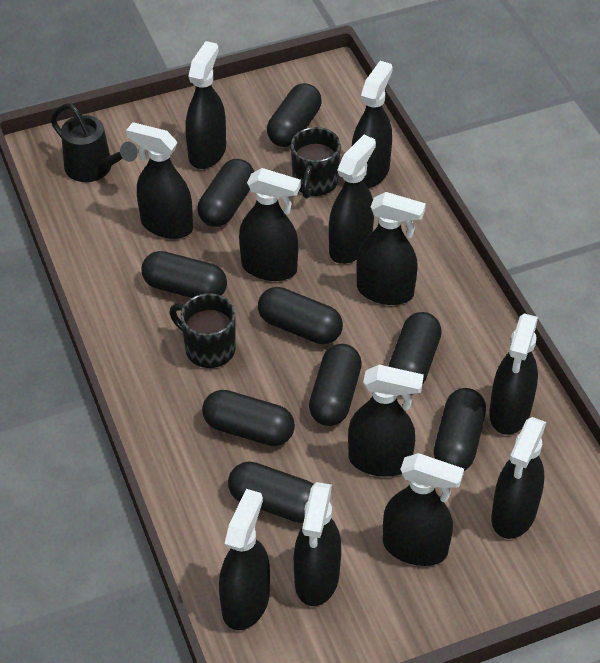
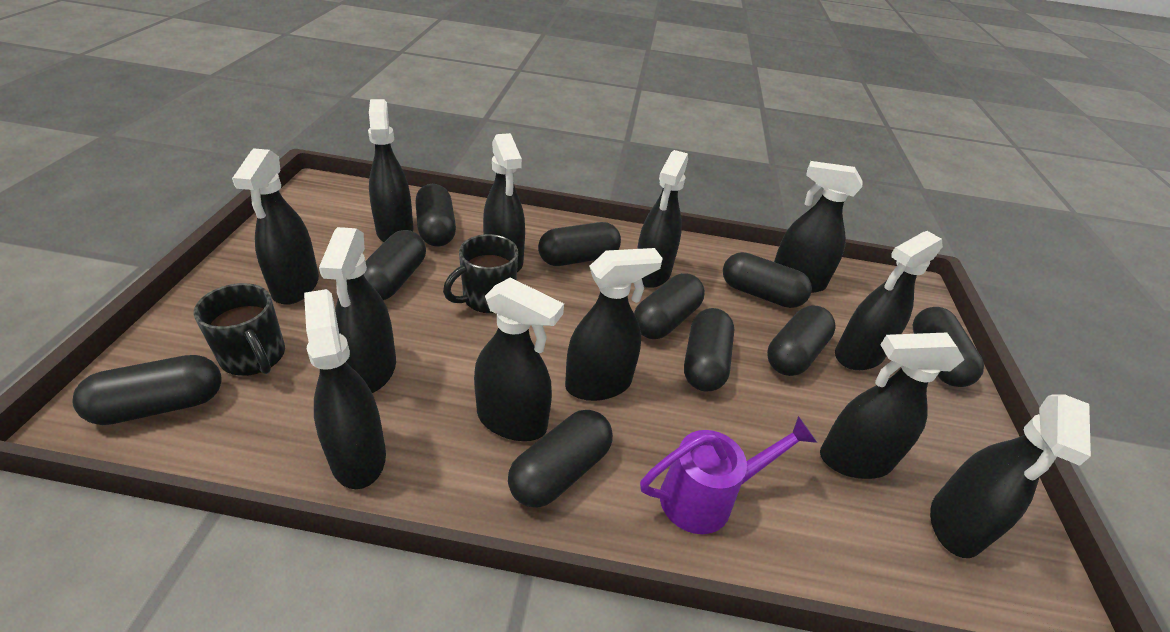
black capsule: [141,251,227,298] [198,159,254,227] [202,390,295,446] [228,461,313,523] [258,287,343,344] [267,83,322,147] [309,344,362,426] [388,312,442,385] [434,388,486,471] = 9 -> [72,355,222,425] [363,230,426,300] [415,184,456,247] [508,410,613,508] [538,222,621,266] [634,273,705,339] [684,308,734,392] [723,252,812,308] [767,306,836,376] [913,307,984,387] = 10
black watering can: [51,103,138,182] = 1 -> none = 0
purple watering can: none = 0 -> [640,416,817,534] = 1

